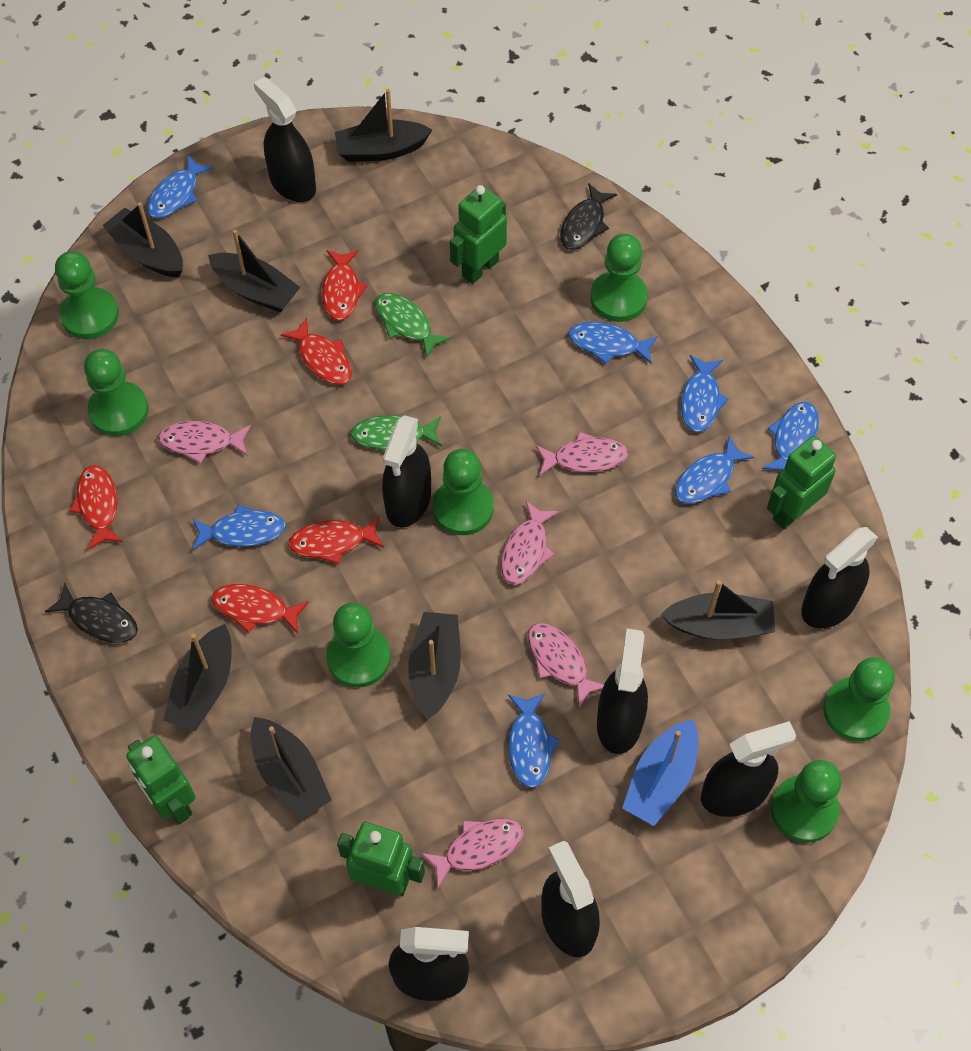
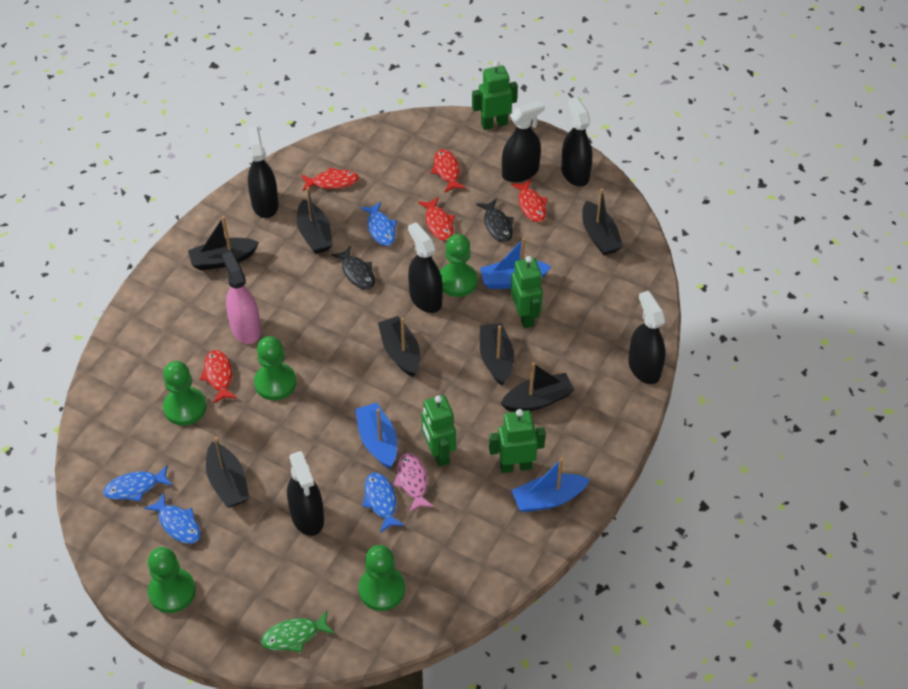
black spray bottle: [254,77,316,202] [382,415,431,528] [389,927,469,1001] [541,841,600,957] [597,629,648,754] [701,721,796,817] [801,527,878,629] = 7 -> [248,127,279,218] [287,451,324,536] [408,222,443,313] [502,100,545,182] [561,97,592,186] [628,291,666,384] = 6
blue boat: [622,719,698,826] = 1 -> [355,402,397,469] [480,238,552,289] [511,458,590,512] = 3
blue fish: [147,155,214,218] [192,504,286,550] [508,693,560,788] [568,322,658,364] [675,436,754,504] [681,355,729,432] [762,402,819,471] = 7 -> [103,465,173,502] [144,493,201,544] [360,202,397,246] [362,473,405,533] = 4
green fish: [350,415,442,452] [375,293,451,357] = 2 -> [261,611,335,652] = 1
green pawn: [55,251,119,339] [84,349,149,436] [326,603,391,688] [433,449,494,535] [590,234,648,322] [771,760,841,843] [823,657,895,741] = 7 -> [148,547,196,613] [163,361,206,425] [254,336,297,400] [358,545,405,611] [440,234,478,297] = 5
pink fish: [158,421,251,464] [421,819,524,887] [501,501,559,585] [528,623,604,708] [536,432,628,475] = 5 -> [394,453,434,512] = 1
pink spray bottle: none = 0 -> [222,252,261,344] = 1

